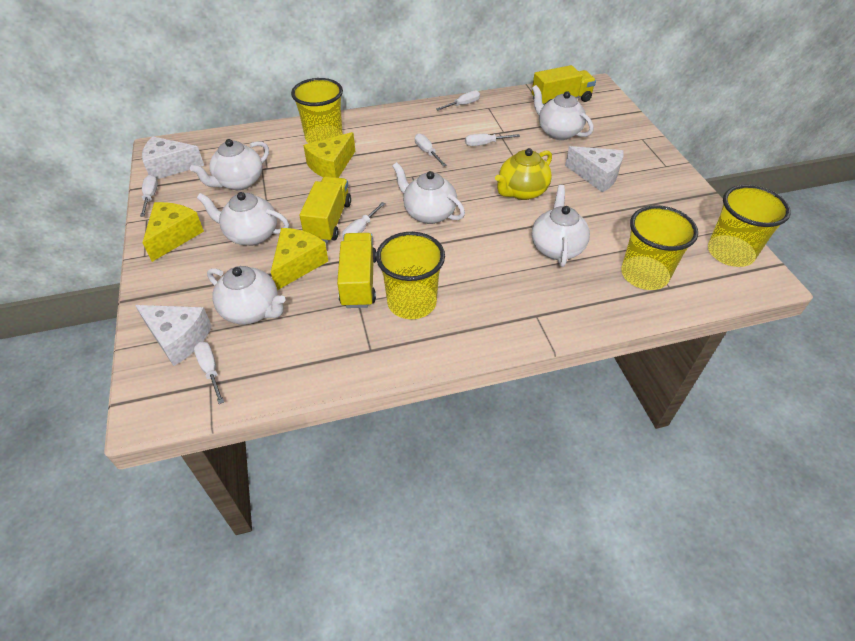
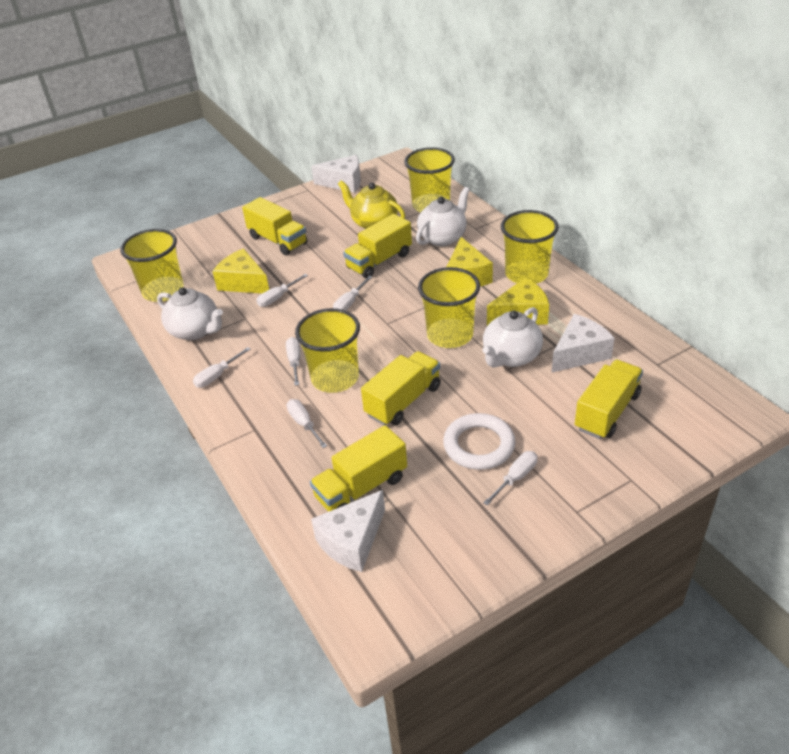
white ring: none = 0 -> [443,413,516,470] = 1
white teapot: [190,139,269,190] [197,192,289,246] [207,266,286,324] [392,162,465,224] [531,185,590,267] [532,85,593,140] = 6 -> [157,287,223,340] [416,187,470,246] [483,307,543,368] = 3
yellow cup: [291,78,343,143] [376,232,445,319] [621,205,698,290] [708,185,791,267] = 4 -> [120,229,184,302] [295,308,360,393] [404,147,455,212] [418,267,480,348] [501,210,559,284] = 5
yellow truck: [299,177,351,243] [337,233,377,308] [532,65,596,105] = 3 -> [242,197,308,255] [310,425,407,512] [343,214,412,278] [361,351,441,425] [575,360,643,439] = 5

